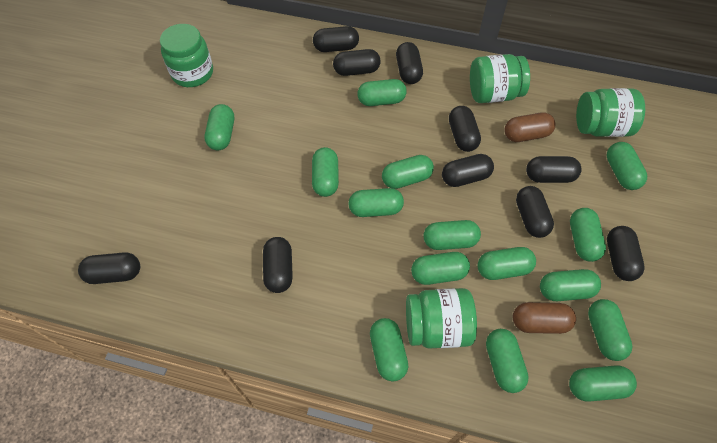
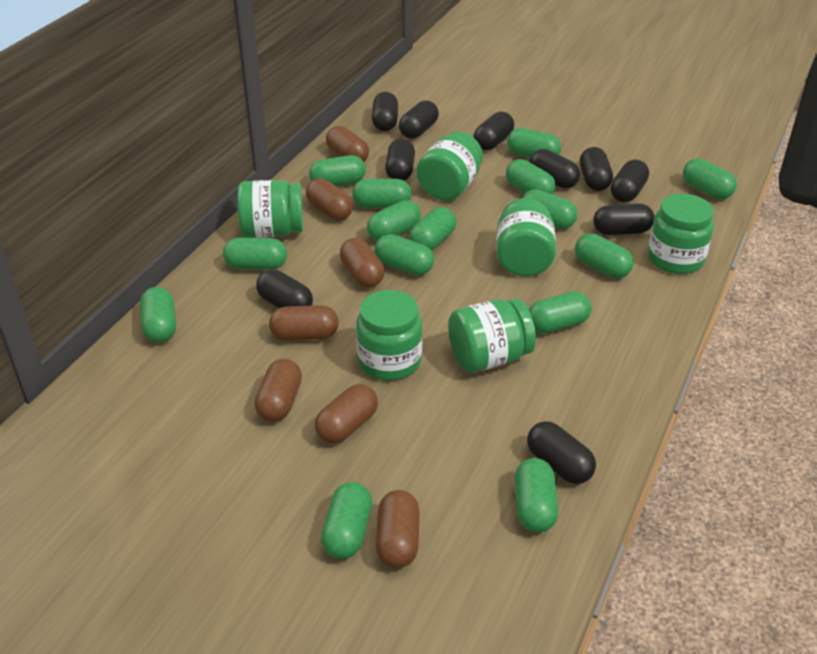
brown capsule: [504,112,555,142] [513,302,576,334] = 2 -> [255,359,302,422] [269,305,339,341] [306,178,353,221] [315,384,378,444] [326,126,369,162] [340,238,385,288] [376,490,419,568] = 7
green jar: [160,24,213,87] [406,288,477,349] [470,54,530,103] [576,88,645,137] = 4 -> [237,180,303,238] [356,290,423,381] [416,132,483,201] [448,298,536,373] [496,198,556,276] [648,194,714,274] = 6

